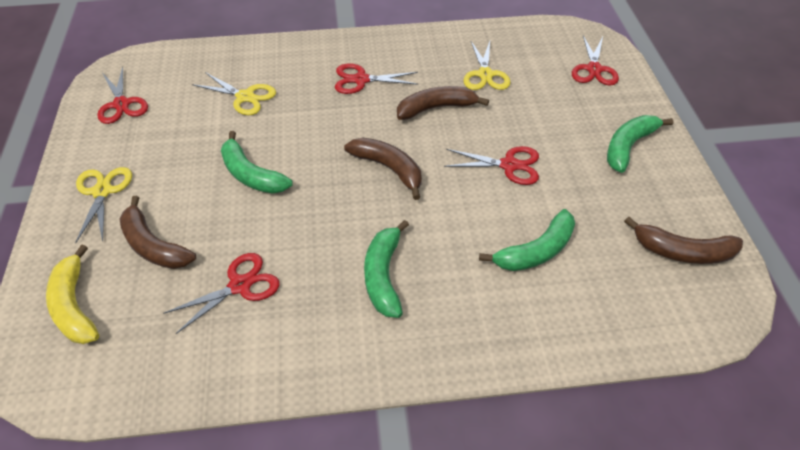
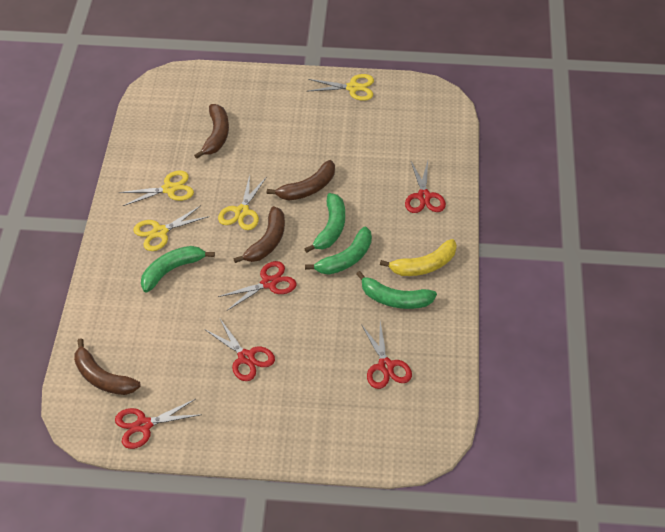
yellow scissors: [75,167,132,243] [192,72,276,115] [464,41,511,90] = 3 -> [119,171,194,206] [133,206,209,251] [218,175,267,230] [308,74,374,101] = 4

